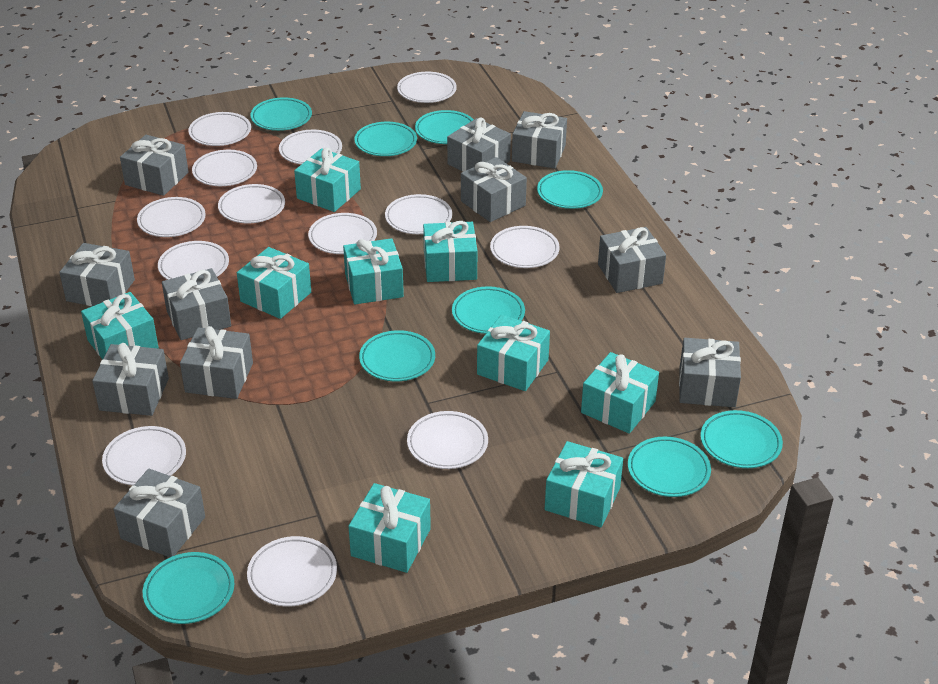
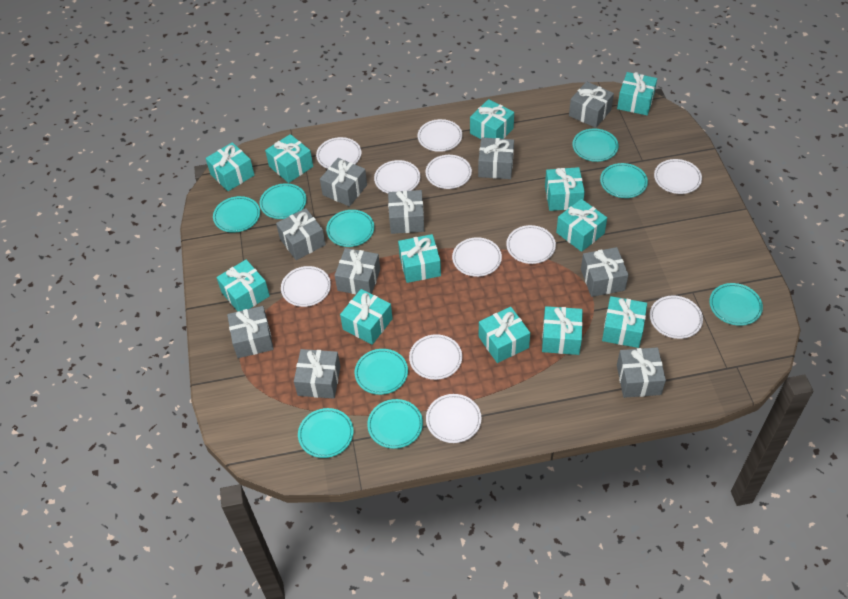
grey gift: [59,243,135,306] [92,343,169,416] [114,469,205,557] [120,135,188,196] [162,268,231,340] [180,326,253,399] [447,118,511,172] [461,157,527,222] [512,111,567,168] [598,227,666,293] [679,338,741,407] = 11 -> [227,306,274,358] [276,208,326,260] [294,349,341,399] [320,158,367,207] [335,248,380,294] [388,190,424,234] [478,138,514,179] [569,81,614,128] [581,247,628,297] [617,347,666,398] = 10
turquoise gift: [81,292,159,360] [237,247,311,319] [294,148,361,212] [343,238,404,304] [349,483,431,573] [423,221,477,282] [477,315,550,391] [545,441,623,528] [581,352,659,434] = 9 -> [206,142,254,191] [216,260,270,311] [265,134,313,183] [340,289,393,345] [398,234,441,283] [470,99,514,139] [479,307,530,363] [542,306,583,355] [545,167,585,211] [556,199,607,252] [602,296,647,348] [617,72,657,115] = 12
white plate: [102,426,186,485] [137,197,206,237] [158,241,229,280] [188,112,251,146] [192,150,257,186] [218,184,285,223] [247,536,337,607] [279,130,342,164] [308,213,377,254] [385,194,452,234] [397,72,457,103] [407,411,488,469] [490,226,560,268] = 13 -> [281,266,331,307] [316,137,361,169] [374,160,420,193] [409,334,462,380] [418,119,462,152] [425,155,472,189] [426,394,481,443] [452,237,502,277] [506,225,556,264] [650,296,703,339] [654,159,702,194] = 11

